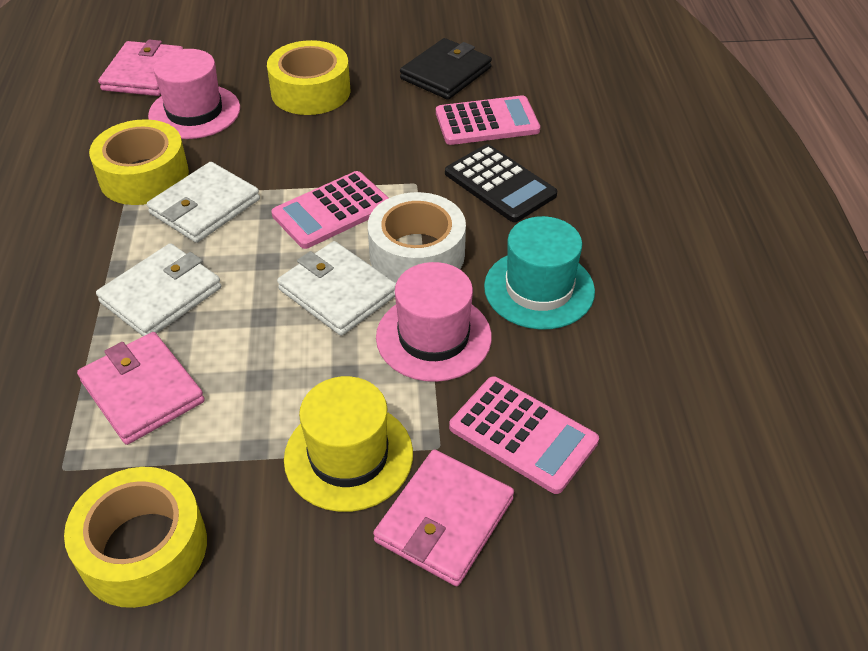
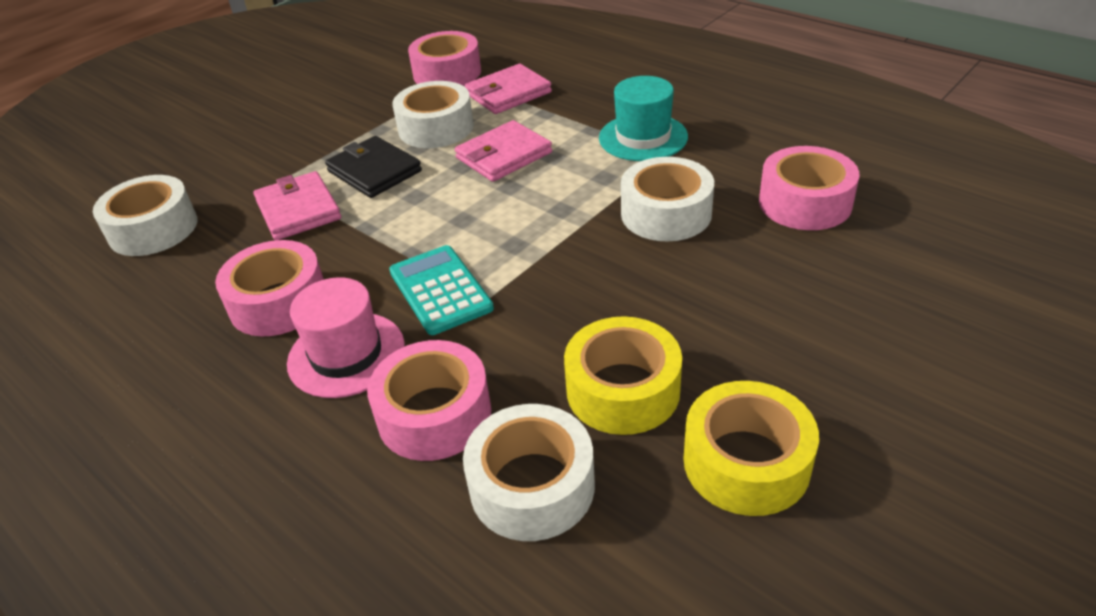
black calculator: [445,144,557,222] = 1 -> none = 0
pink calculator: [271,171,389,249] [436,95,540,145] [449,376,599,494] = 3 -> none = 0
pink hat: [148,49,240,139] [376,262,492,382] = 2 -> [287,277,405,398] = 1
pink tape: none = 0 -> [215,240,324,336] [367,340,491,461] [408,31,481,86] [759,146,859,230] = 4
turquoise calculator: none = 0 -> [389,245,494,335] = 1
white tape: [368,192,466,283] = 1 -> [93,175,197,256] [392,81,474,148] [463,404,595,541] [621,157,714,241] = 4
white wallet: [96,243,221,336] [147,162,260,243] [277,241,396,336] = 3 -> none = 0
yellow hat: [284,376,413,512] = 1 -> none = 0
yellow tape: [64,467,207,608] [89,119,189,205] [267,40,350,115] = 3 -> [564,316,682,435] [684,381,819,516] = 2

